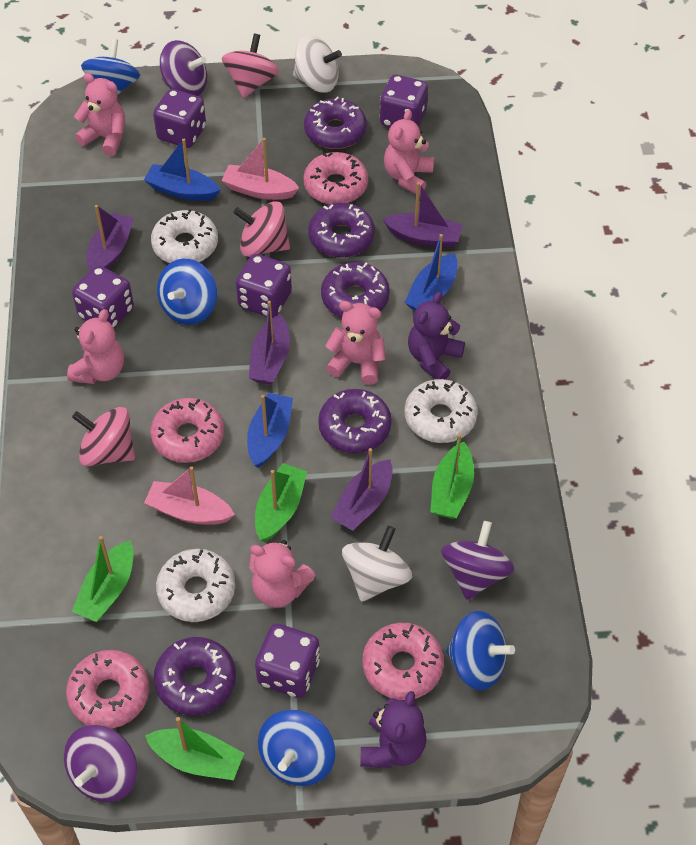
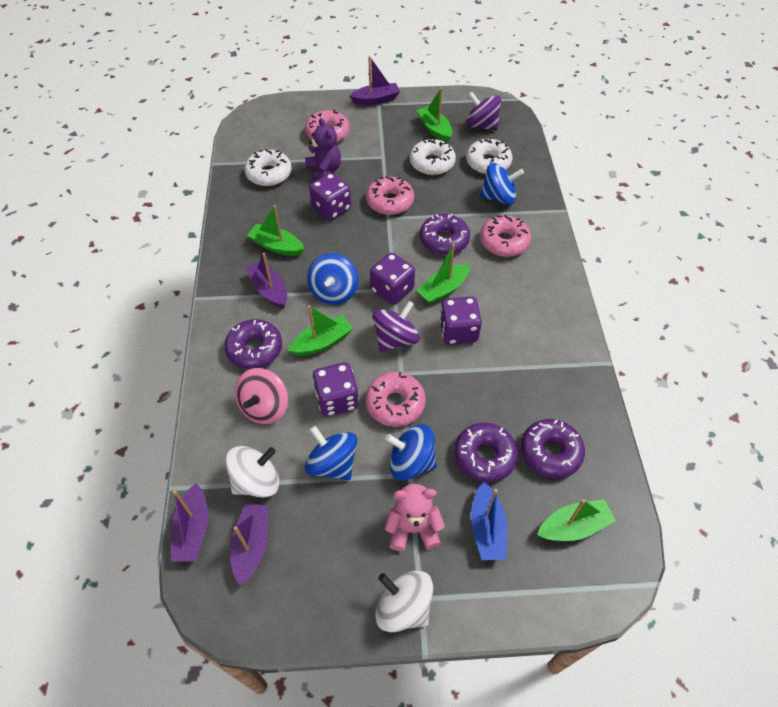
blue boat: [144,139,220,201] [247,393,293,468] [404,234,458,311] = 3 -> [471,482,507,560] = 1
green boat: [72,536,134,622] [145,717,244,780] [255,463,307,542] [430,434,474,519] = 4 -> [247,205,304,256] [288,305,353,356] [416,244,470,304] [417,88,452,142] [537,499,616,541] = 5
pink boat: [144,466,235,525] [221,138,299,200] = 2 -> none = 0
pink spinning top: [72,407,135,466] [222,33,279,98] [233,201,290,257] = 3 -> [235,368,288,424] = 1
pink teddy bear: [67,309,124,384] [74,73,125,156] [249,540,316,608] [325,301,386,385] [384,109,434,195] = 5 -> [385,484,445,551] = 1
purple dice: [72,265,134,328] [153,89,206,148] [236,254,292,318] [255,624,320,698] [380,75,428,127] = 5 -> [309,173,351,220] [312,362,359,416] [370,253,415,305] [439,296,482,345] = 4
purple donut: [154,637,236,715] [304,97,367,149] [308,203,375,258] [318,389,392,453] [321,262,390,318] = 5 -> [224,319,282,369] [420,214,470,255] [454,423,518,482] [521,419,585,479] = 4
purple spinning top: [64,725,138,802] [160,40,207,96] [441,521,514,600] = 3 -> [373,301,420,352] [466,92,501,131] = 2
purple teddy bear: [360,691,427,768] [408,292,465,379] = 2 -> [305,118,341,182] = 1

